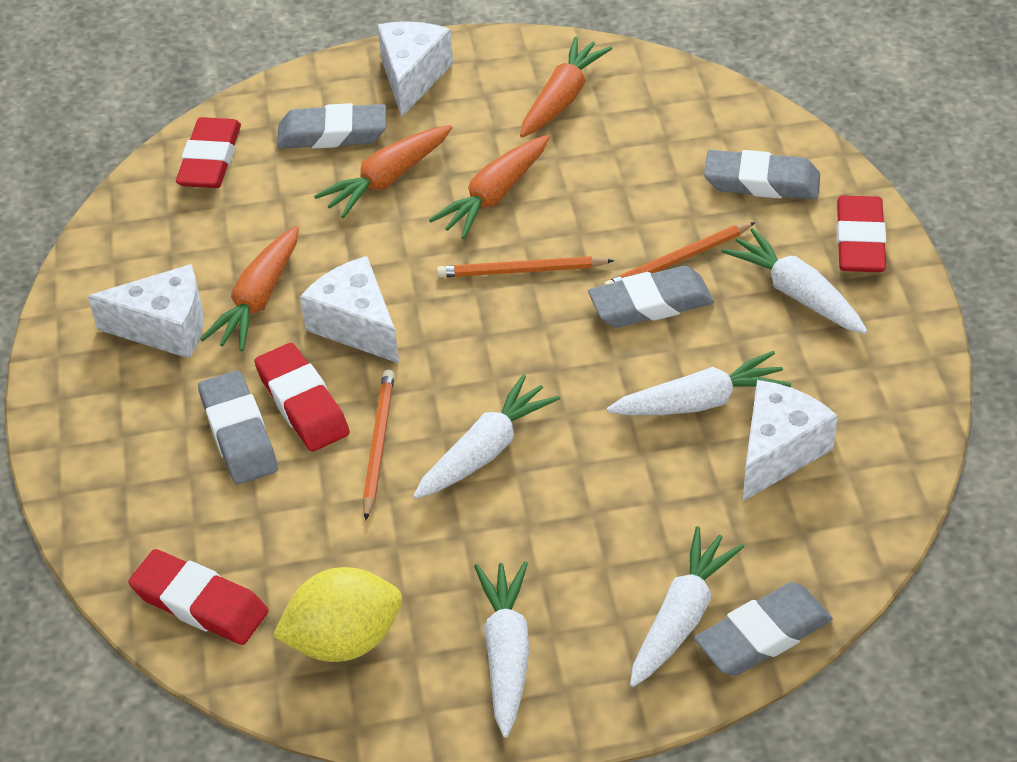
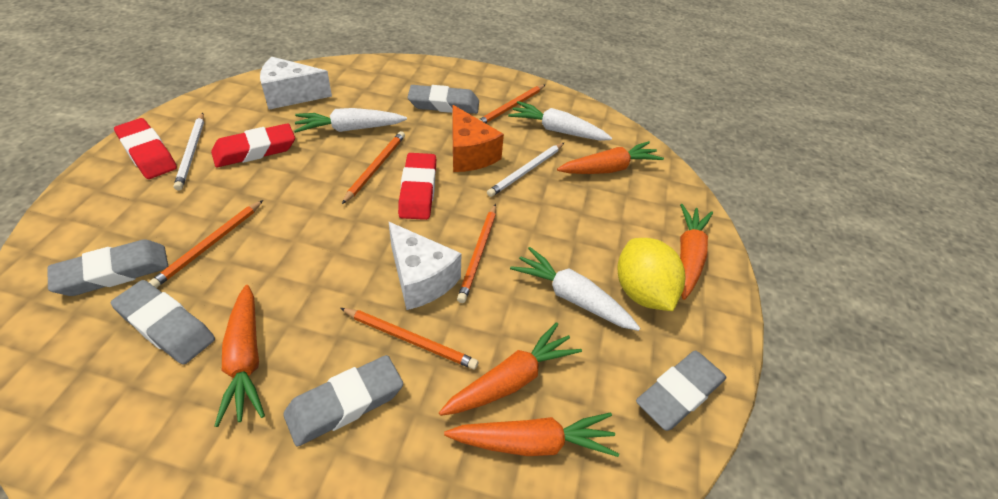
orange carrot: [200,226,299,351] [314,125,452,218] [429,135,549,239] [520,36,612,137] = 4 -> [215,285,265,427] [439,322,582,416] [444,413,619,457] [557,141,664,174] [680,204,713,300] = 5
orange cheese: none = 0 -> [452,105,504,172] = 1
orange pencil: [363,369,395,521] [437,256,614,277] [603,222,756,285] = 3 -> [149,200,263,288] [341,308,478,369] [342,131,405,204] [457,204,496,303] [479,85,545,123] = 5
red eraser: [128,549,268,645] [176,117,241,188] [255,343,350,452] [836,196,886,272] = 4 -> [114,118,177,179] [211,123,295,167] [398,153,436,220] = 3
white carrot: [413,374,560,499] [474,561,530,738] [607,351,791,415] [630,526,745,687] [721,228,867,334] = 5 -> [294,108,407,133] [508,101,612,141] [510,247,640,331] = 3
white cheese: [88,264,203,358] [300,256,399,363] [377,22,453,117] [743,380,838,501] = 4 -> [260,56,332,110] [389,222,462,310] = 2
white pencil: none = 0 -> [174,113,204,191] [487,142,565,197] = 2

